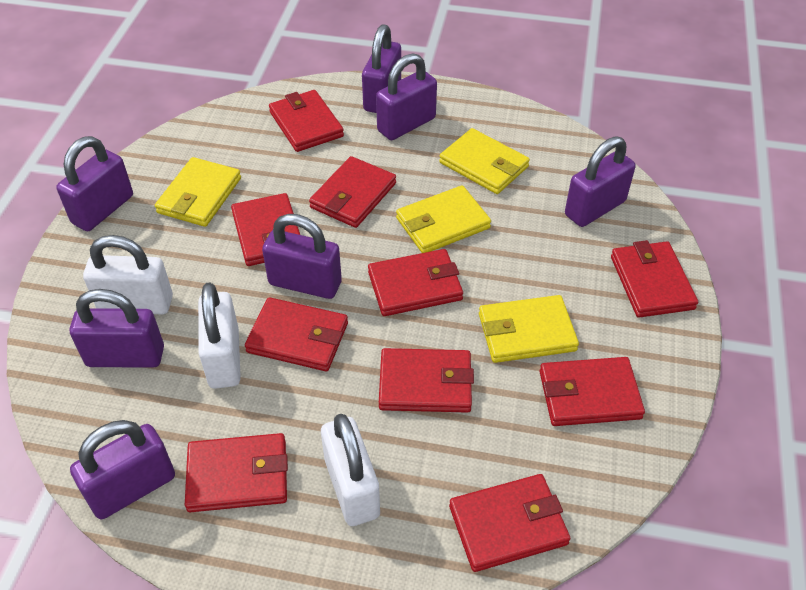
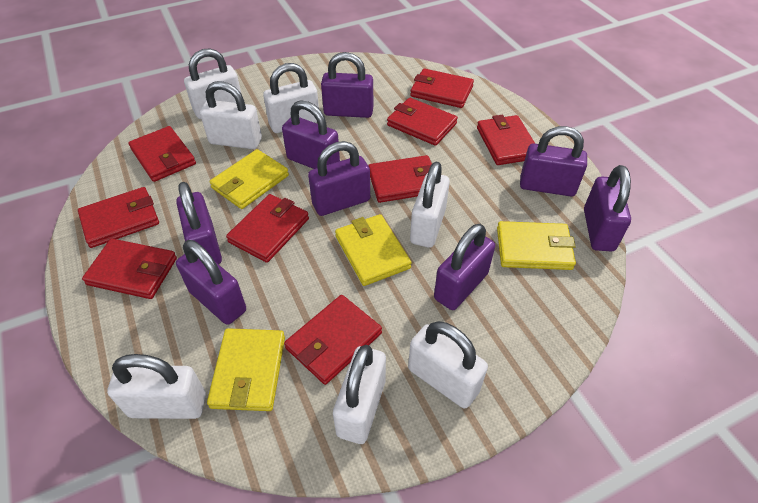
purple padlock: [56,136,133,231] [70,289,164,368] [70,420,175,519] [262,214,342,299] [362,24,401,113] [376,53,437,140] [565,136,636,227] = 7 -> [176,182,222,264] [176,240,246,325] [282,100,340,169] [308,141,370,216] [321,52,373,118] [434,224,495,310] [520,126,587,196] [584,165,631,251] = 8
red wallet: [185,433,288,512] [231,193,300,266] [245,297,348,371] [269,90,344,152] [309,156,396,228] [368,249,463,316] [379,348,474,413] [449,474,570,572] [539,357,645,426] [611,240,698,318] = 10 -> [78,187,159,248] [82,239,177,299] [128,126,196,182] [226,194,309,263] [284,295,382,385] [368,155,432,203] [387,98,458,146] [410,68,474,108] [477,115,535,165] = 9
white padlock: [83,235,173,314] [198,282,241,389] [321,414,380,526] = 3 -> [107,354,206,419] [184,48,241,119] [200,81,262,149] [263,63,319,133] [333,345,386,444] [408,321,488,408] [410,162,450,248] = 7

